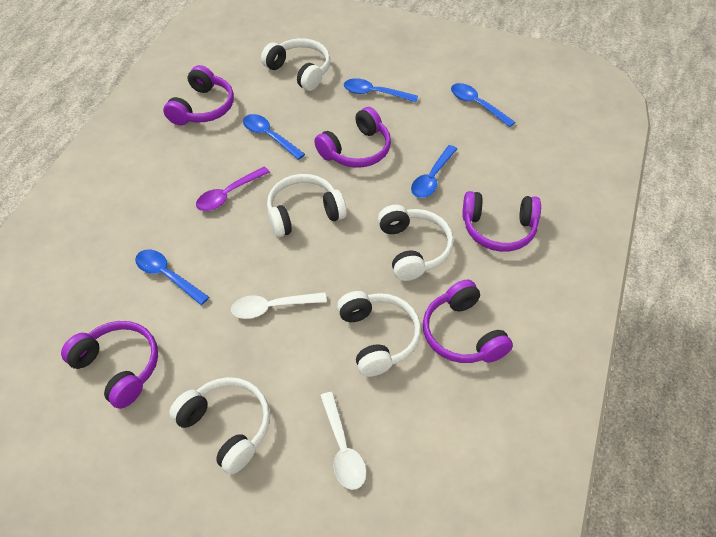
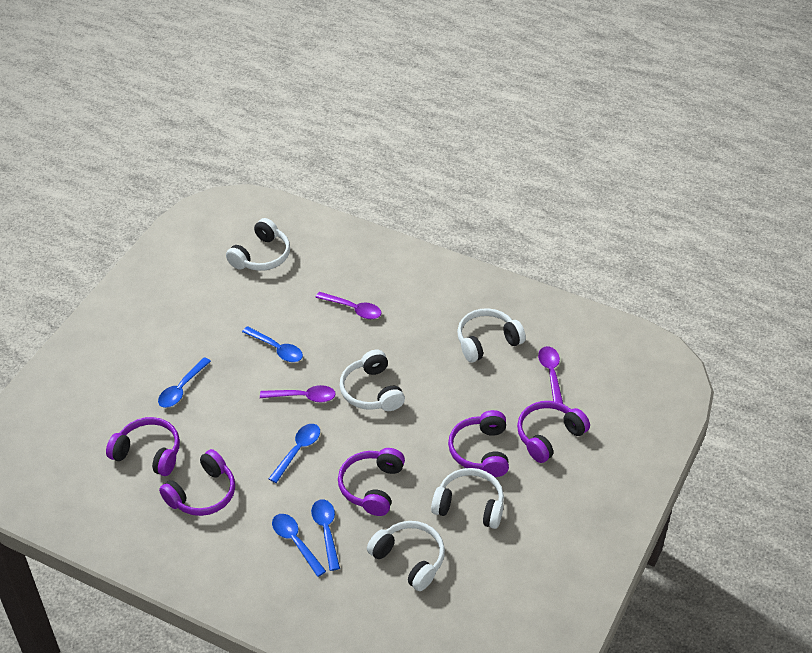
purple spoon: [196,167,270,211] = 1 -> [260,385,336,402] [315,292,382,319] [538,346,563,404] = 3
white spoon: [231,292,327,319] [320,392,366,490] = 2 -> none = 0

